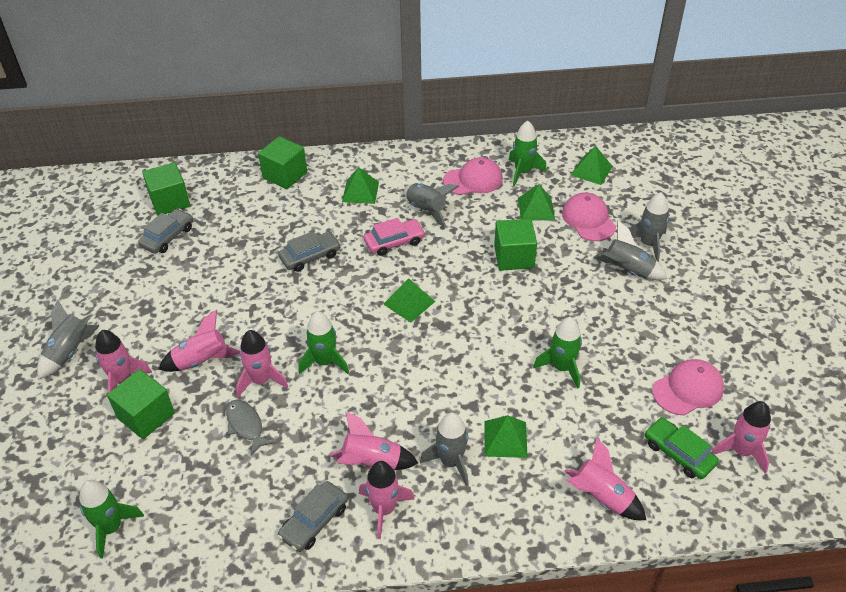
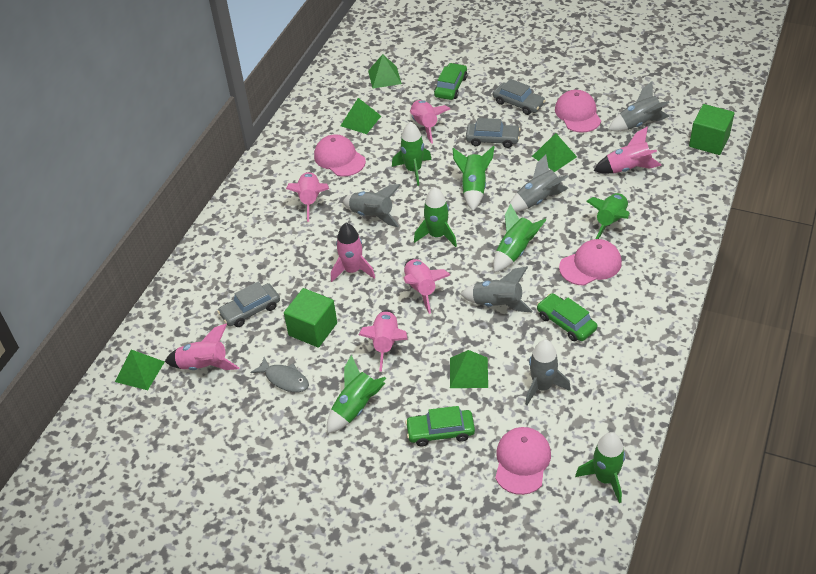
green car: [645,417,719,479] = 1 -> [405,406,475,446] [434,63,467,100] [537,293,598,341] = 3
green cube: [107,369,175,439] [142,162,190,216] [258,136,307,189] [494,219,537,271] = 4 -> [284,288,337,348] [689,104,734,155] = 2
green rocket: [79,480,144,559] [298,311,349,374] [509,121,547,186] [533,317,582,388] = 4 -> [327,355,386,434] [392,122,432,186] [414,187,457,247] [452,146,494,211] [493,203,546,273] [575,432,625,503] [587,193,630,239] = 7
pink cap: [443,157,503,195] [562,193,616,241] [652,359,724,415] = 3 -> [314,134,366,177] [495,427,551,495] [555,90,601,133] [559,239,622,286] = 4
pink car: [364,218,425,256] = 1 -> none = 0

